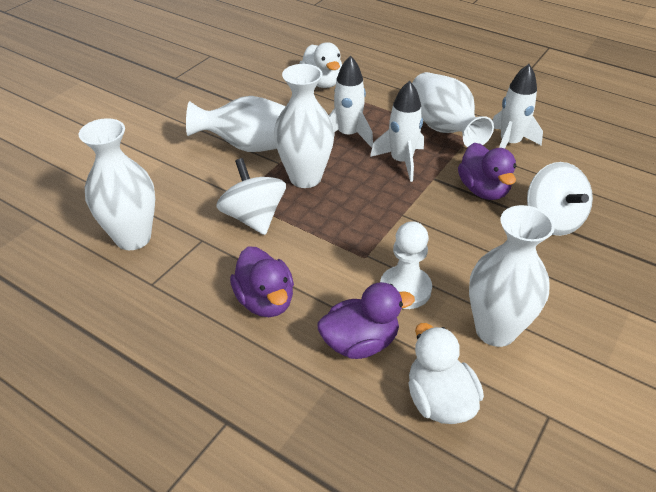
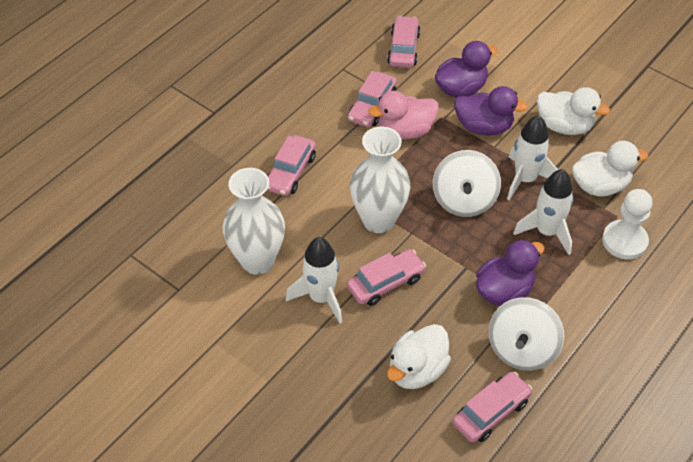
pink car: none = 0 -> [267,135,316,196] [347,249,426,306] [348,71,397,127] [387,16,421,68] [453,372,533,443] = 5
pink duck: none = 0 -> [368,91,439,139] = 1
white duck: [299,42,342,88] [409,323,484,424] = 2 -> [387,324,451,389] [537,87,610,135] [572,141,648,197] = 3
white vase: [79,118,155,250] [186,96,286,152] [274,64,334,188] [412,72,494,147] [469,205,555,347] = 5 -> [223,168,285,275] [350,127,411,233] = 2

